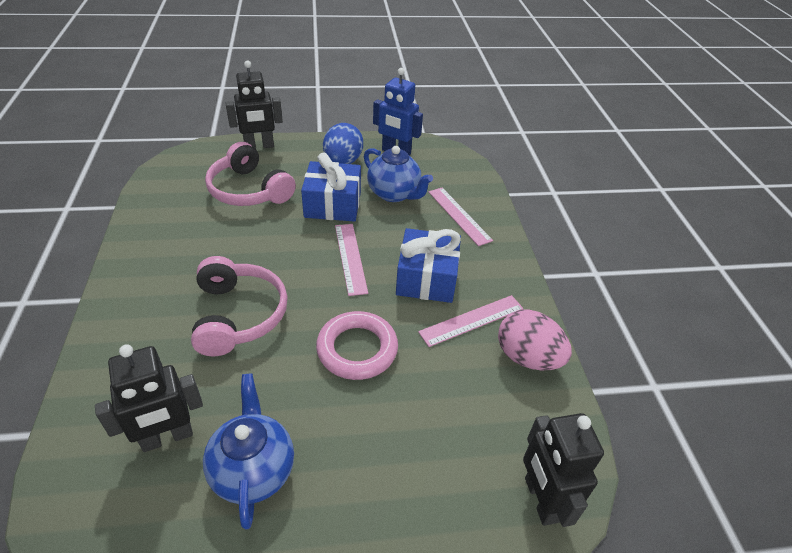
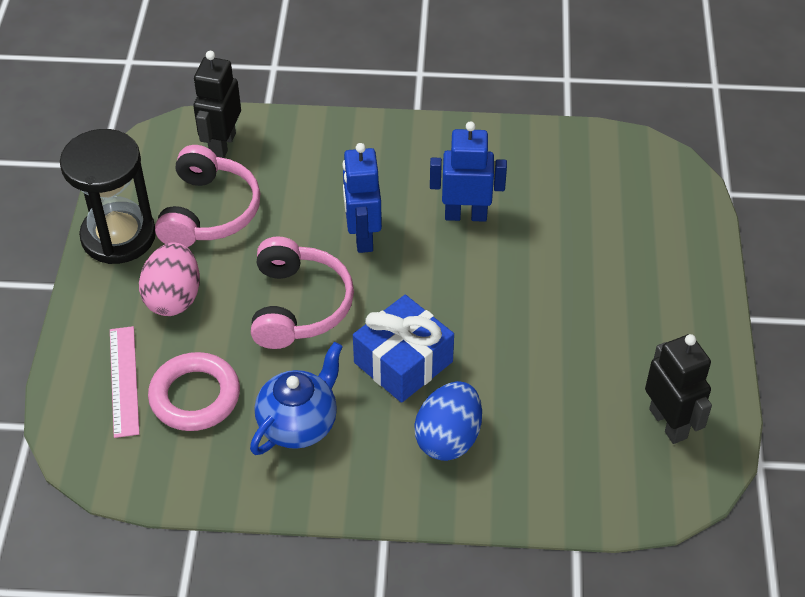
black hourglass: none = 0 -> [60,129,156,264] = 1
black robot: [95,344,203,452] [225,60,283,149] [523,413,604,527] = 3 -> [193,51,241,158] [645,334,712,444] = 2
blue gift: [301,153,361,222] [396,228,461,303] = 2 -> [353,295,454,403] = 1
blue robot: [373,68,423,155] = 1 -> [343,143,382,253] [430,121,507,222] = 2
blue teapot: [203,373,294,529] [364,146,433,202] = 2 -> [250,342,343,455] = 1
pink ruler: [335,224,368,296] [418,295,524,347] [429,188,493,246] = 3 -> [110,326,140,438] = 1

